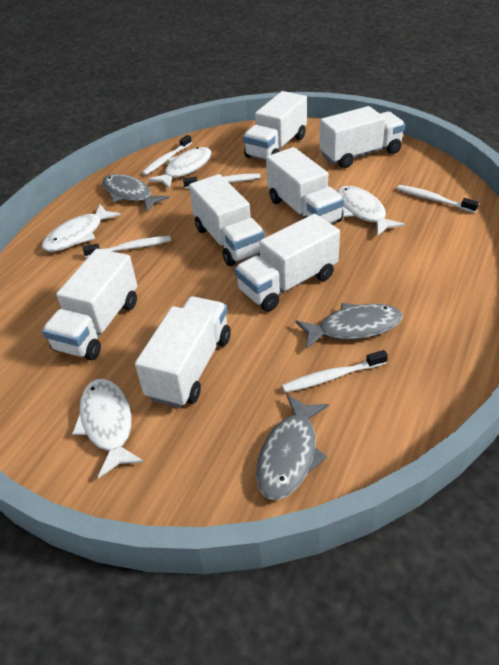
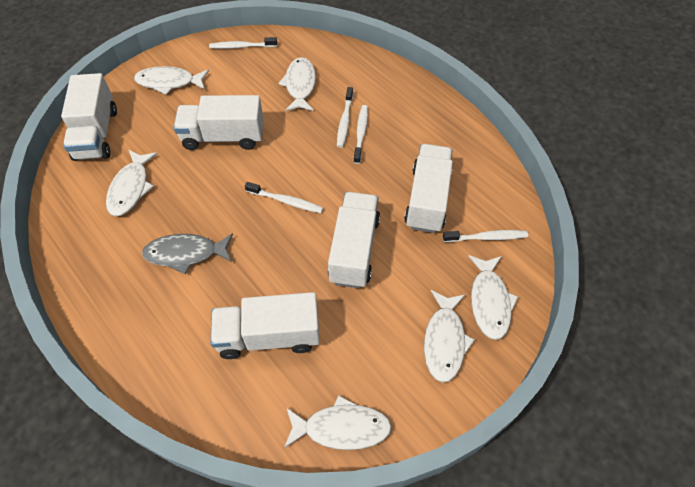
grey fish: [102,174,169,212] [256,394,329,500] [296,303,403,349] = 3 -> [142,233,233,274] = 1
white fish: [42,204,121,252] [72,379,144,479] [148,147,212,189] [337,186,405,236] = 4 -> [106,150,157,216] [134,66,209,95] [278,57,316,111] [284,395,392,450] [424,290,475,383] [468,255,518,340] = 6
white truck: [42,249,138,360] [135,296,231,408] [189,174,265,266] [234,214,340,311] [243,91,307,161] [266,147,344,224] [319,106,405,168] = 7 -> [61,73,117,161] [174,95,264,150] [210,292,320,359] [328,192,380,288] [404,144,453,233] = 5

